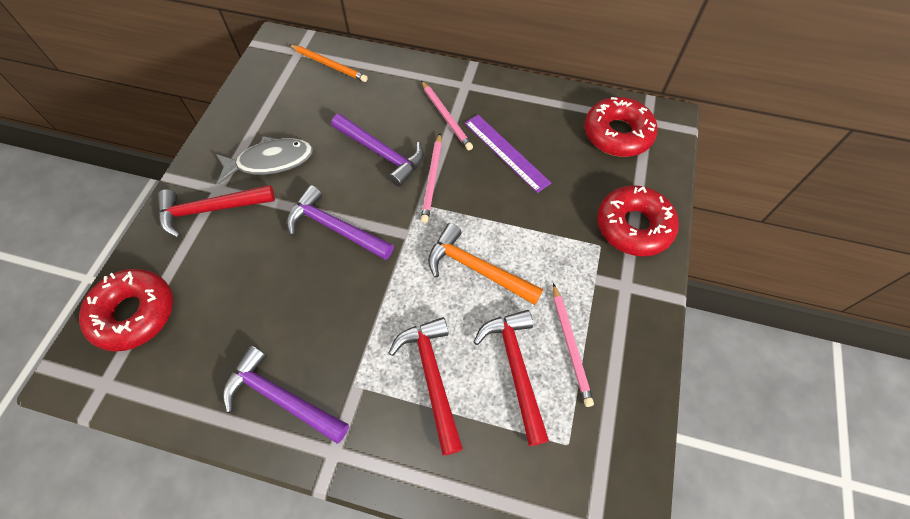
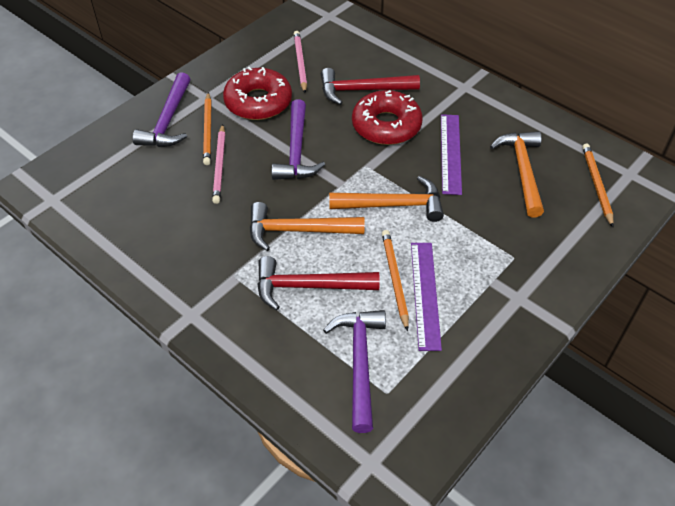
grey fish: [216,136,313,184] = 1 -> none = 0
orange hammer: [428,223,543,305] = 1 -> [249,202,365,251] [329,176,444,222] [490,131,544,217] = 3
orange pencil: [289,45,368,82] = 1 -> [203,92,212,165] [382,230,409,332] [582,143,614,227] = 3
pink pencil: [421,81,473,150] [421,133,442,223] [553,283,594,407] = 3 -> [212,124,225,204] [294,31,307,93] = 2
purple ruler: [465,115,551,193] = 1 -> [411,243,442,351] [441,114,462,195] = 2
red donut: [79,269,173,352] [584,97,658,157] [597,185,679,257] = 3 -> [223,67,292,120] [352,90,423,145] = 2
red hammer: [158,185,275,238] [389,317,463,456] [474,310,549,446] = 3 -> [257,256,380,310] [321,68,420,105] = 2

